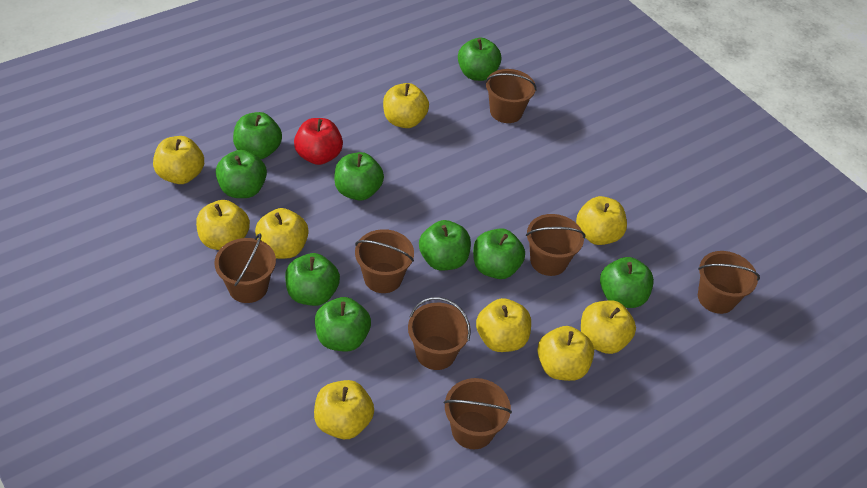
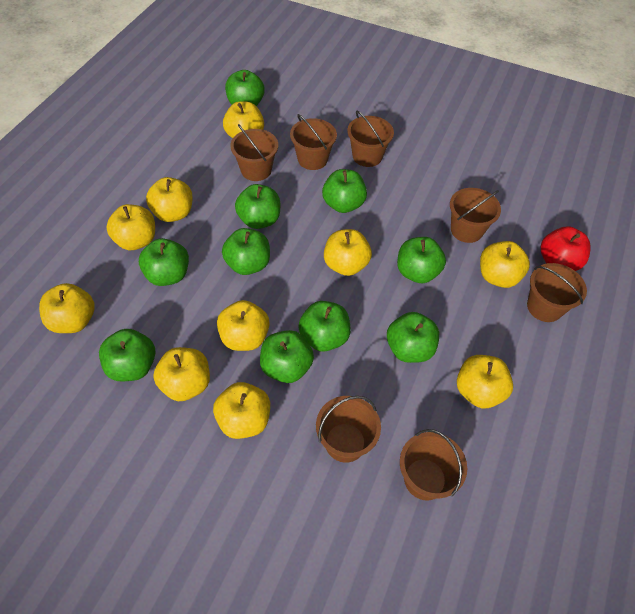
green apple: [216,150,267,198] [233,112,282,159] [285,253,340,306] [315,297,371,351] [334,152,384,201] [419,220,471,270] [458,38,502,81] [473,228,525,279] [600,257,654,308] = 9 -> [99,329,156,381] [139,238,189,286] [222,228,270,275] [225,70,265,106] [235,184,280,229] [260,330,314,383] [298,301,351,352] [322,169,367,213] [387,312,439,363] [397,237,446,283] = 10
yellow apple: [153,136,204,184] [196,200,250,250] [255,208,309,259] [314,380,374,439] [383,83,429,128] [476,298,531,352] [537,326,594,381] [576,196,627,245] [581,300,636,354] = 9 -> [39,283,95,333] [106,204,155,250] [146,177,193,222] [153,347,210,401] [213,382,270,439] [217,300,270,351] [223,101,264,138] [324,229,372,276] [457,355,513,408] [480,241,530,288] = 10

